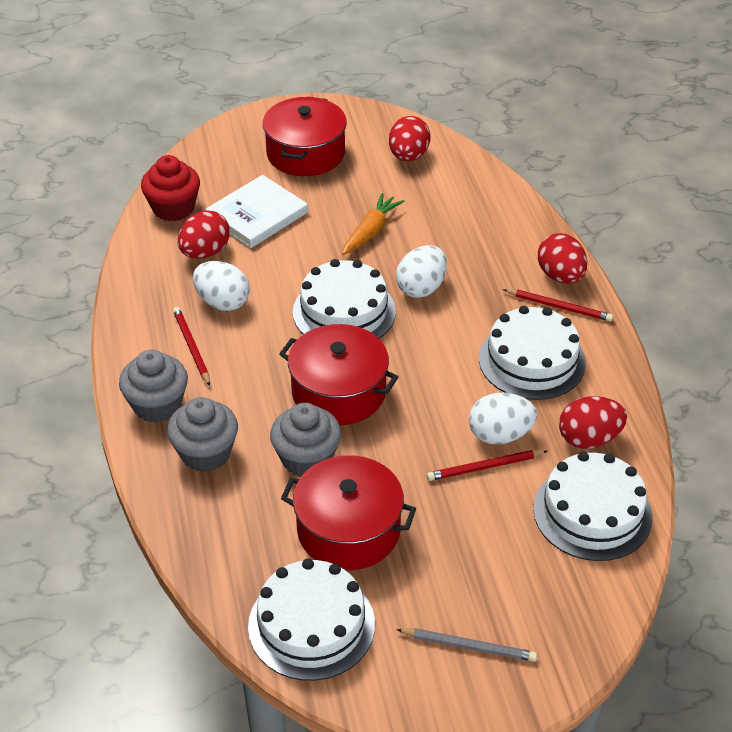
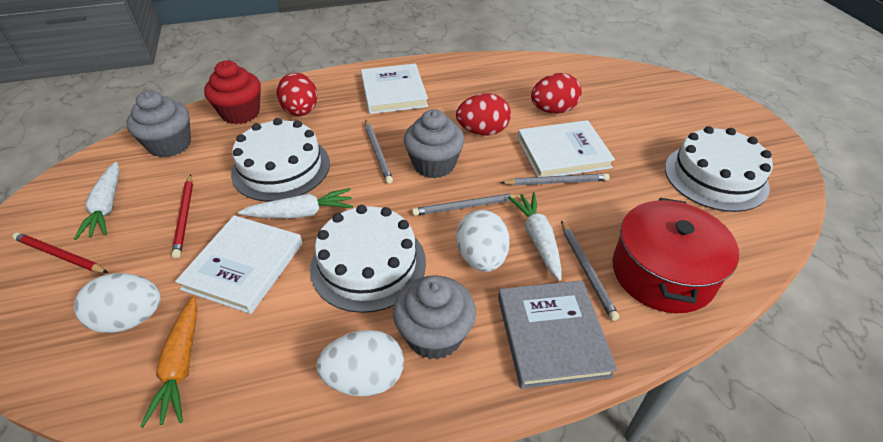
grey book: none = 0 -> [498,280,617,389] = 1
grey pencil: [396,628,537,662] = 1 -> [365,119,393,184] [412,194,524,216] [500,173,609,186] [561,221,619,321] = 4
red egg: [178,211,230,259] [389,116,431,161] [538,233,587,284] [559,396,627,449] = 4 -> [277,73,317,116] [456,93,511,135] [531,73,582,114] = 3
red pencil: [173,307,210,386] [427,450,548,481] [503,289,613,322] = 3 -> [12,232,108,273] [172,174,193,258] = 2
red pot: [263,97,347,176] [279,324,398,425] [281,455,416,570] = 3 -> [612,198,739,313] = 1
white book: [205,175,308,248] = 1 -> [175,215,303,314] [361,63,428,114] [518,120,615,177] = 3
white cake: [248,558,375,681] [293,259,396,338] [479,306,586,400] [533,451,652,561] = 4 -> [231,118,330,202] [310,205,426,313] [665,126,773,212] = 3
white carrot: none = 0 -> [74,162,120,240] [238,188,353,218] [508,192,562,281] = 3

